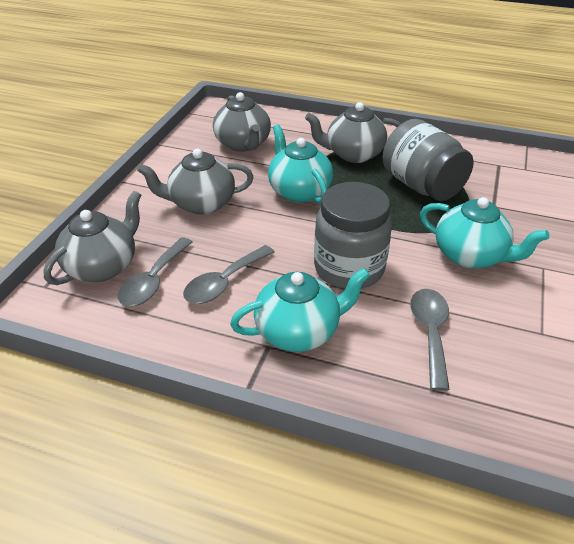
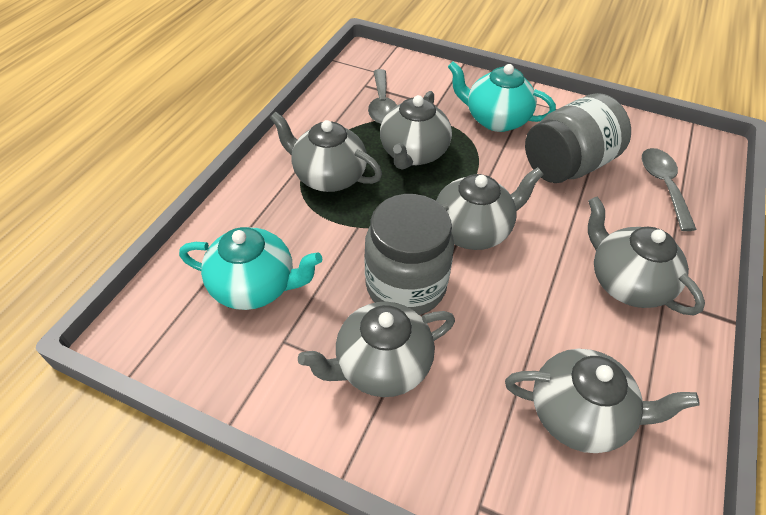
grey spoon: [118,238,192,306] [183,245,275,304] [410,289,450,391] = 3 -> [368,69,397,124] [642,148,697,231] = 2
grey teapot: [43,191,141,285] [137,149,254,215] [213,92,271,152] [305,102,401,163] = 4 -> [270,112,382,192] [298,302,455,397] [380,91,452,170] [436,167,544,250] [505,349,700,453] [588,197,705,316] = 6
turquoise teapot: [230,268,370,352] [268,125,333,204] [420,197,549,268] = 3 -> [179,227,323,310] [448,61,556,132] = 2

